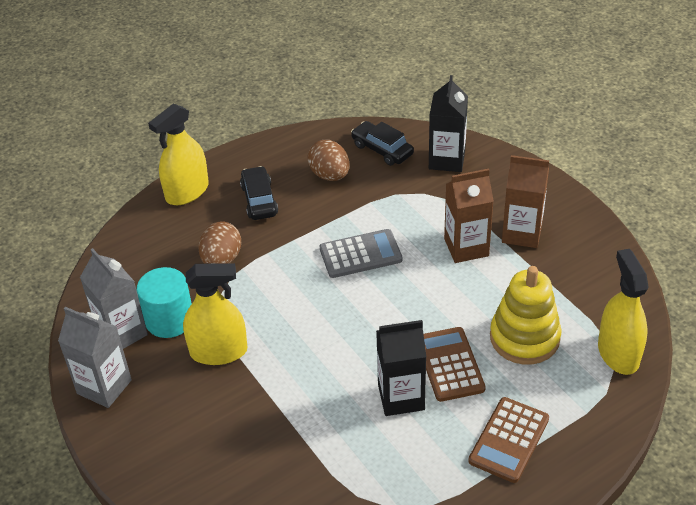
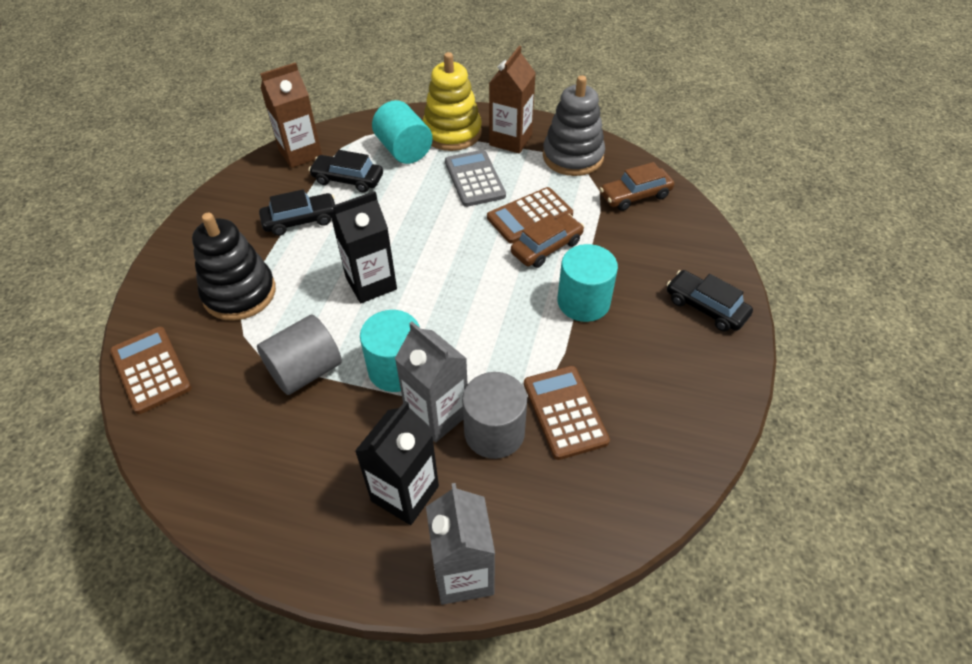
black car: [240,166,278,220] [351,121,414,166] = 2 -> [259,189,335,236] [309,150,383,193] [667,270,753,331] = 3
black stacking toy: none = 0 -> [192,213,276,321] = 1
brown calculator: [424,327,486,402] [468,397,549,483] = 2 -> [110,327,191,414] [487,187,573,244] [524,366,610,460] = 3
brown car: none = 0 -> [511,214,584,268] [600,162,674,211] = 2
brown egg: [199,221,241,264] [307,140,350,181] = 2 -> none = 0
grey cylinder: none = 0 -> [257,315,342,395] [462,372,527,459] = 2
grey stacking toy: none = 0 -> [543,75,605,176] = 1
turquoise cylinder: [137,267,192,338] = 1 -> [360,310,420,392] [372,100,433,164] [557,244,618,322] = 3
yellow spray bottle: [148,104,209,205] [183,263,247,365] [598,249,649,375] = 3 -> none = 0

